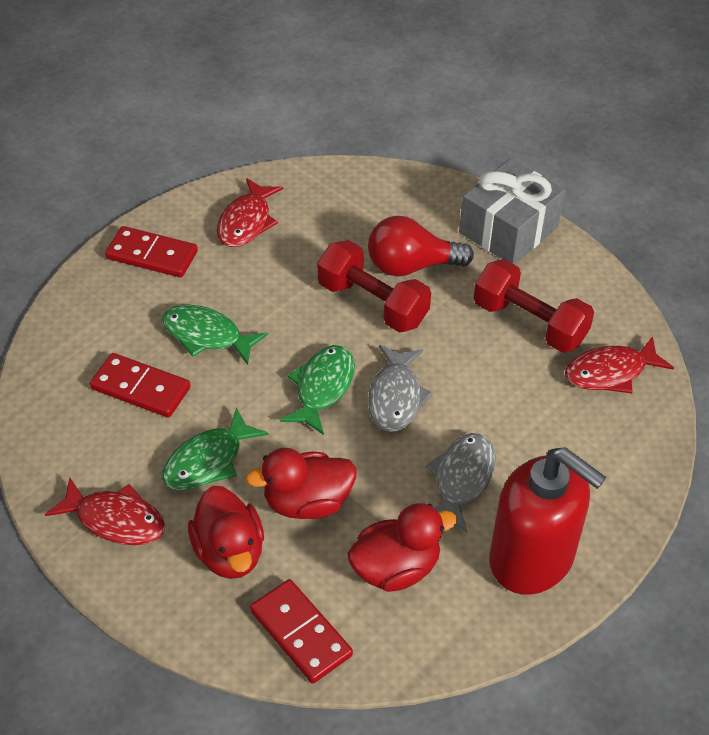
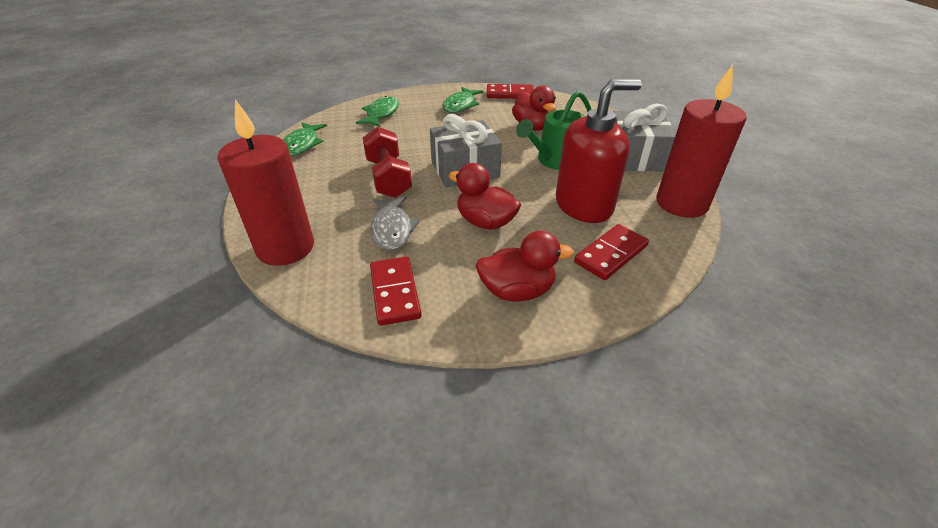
green watering can: none = 0 -> [516,91,591,170] = 1
grey fish: [368,345,433,432] [425,433,495,532] = 2 -> [370,196,420,250] = 1
grey gift: [459,159,565,264] = 1 -> [430,114,502,187] [613,104,676,171] = 2
red candle: none = 0 -> [218,100,314,266] [657,65,747,218] = 2
red dumbbell: [317,240,431,332] [474,259,594,353] = 2 -> [363,127,412,198] = 1
red fish: [45,477,165,545] [217,178,283,247] [565,336,674,394] = 3 -> none = 0
red light bulb: [368,216,474,276] = 1 -> none = 0

